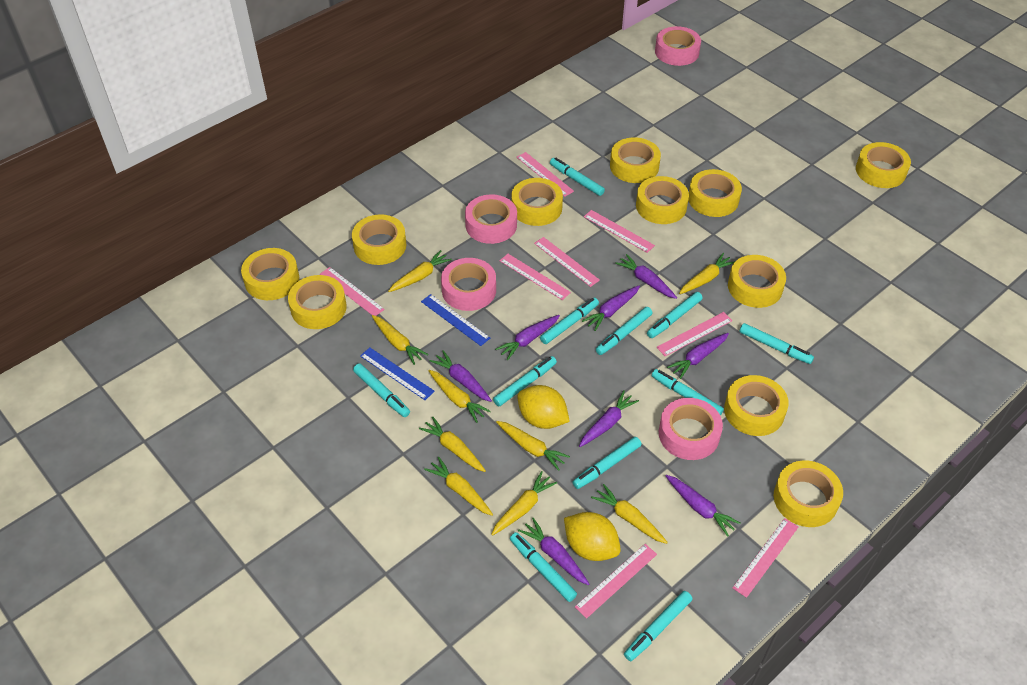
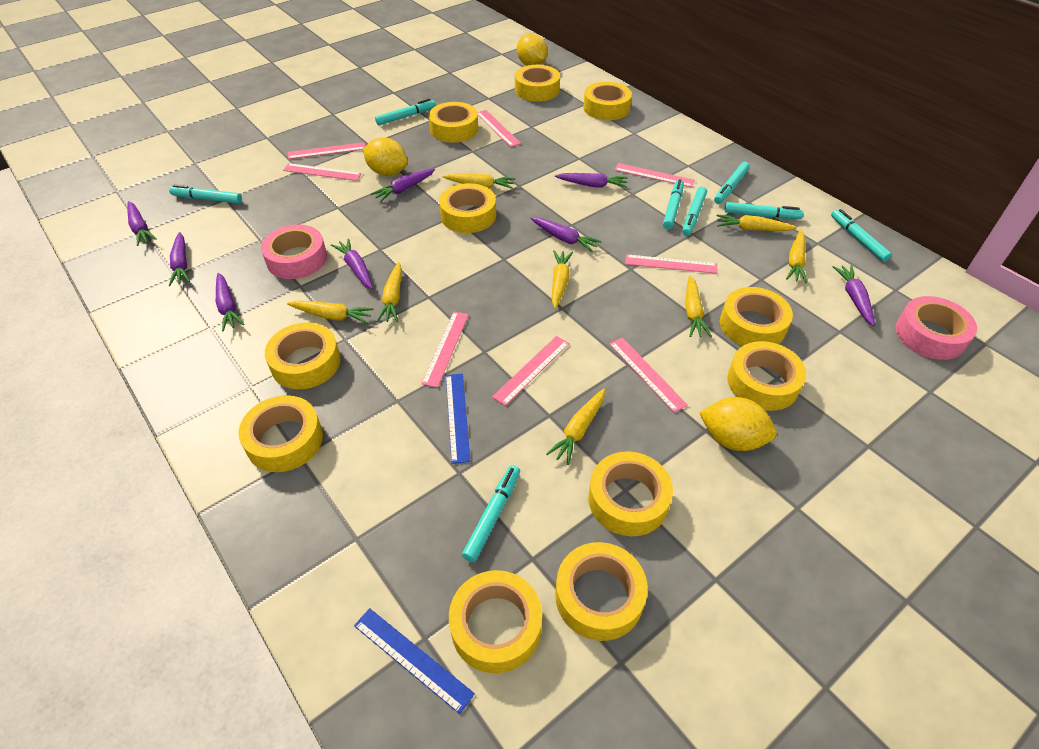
pink tape: [441,258,496,311] [465,194,517,244] [655,26,701,66] [659,398,723,460] = 4 -> [261,224,327,279] [896,296,977,360] = 2
turquoise marker: [353,363,410,417] [493,356,557,406] [510,532,577,602] [540,297,599,344] [550,158,605,196] [573,437,642,489] [596,307,652,355] [624,591,692,661] [647,292,703,338] [652,369,724,415] [739,323,814,364] = 11 -> [169,185,242,203] [375,99,436,125] [462,465,520,562] [663,179,684,229] [682,186,707,236] [714,162,750,204] [724,202,803,219] [831,209,892,262] = 8
yellow carrot: [372,315,428,365] [388,250,452,292] [419,417,486,472] [424,457,493,516] [428,370,491,423] [491,471,557,536] [496,421,570,471] [591,484,668,544] [679,253,734,294] = 9 -> [287,300,374,323] [377,262,402,322] [442,173,515,189] [546,389,605,465] [552,250,573,309] [685,275,712,338] [716,214,797,231] [786,230,807,283] = 8
yellow lemon: [517,385,570,429] [564,512,621,561] = 2 -> [363,137,408,176] [517,33,548,66] [699,397,777,451] = 3

